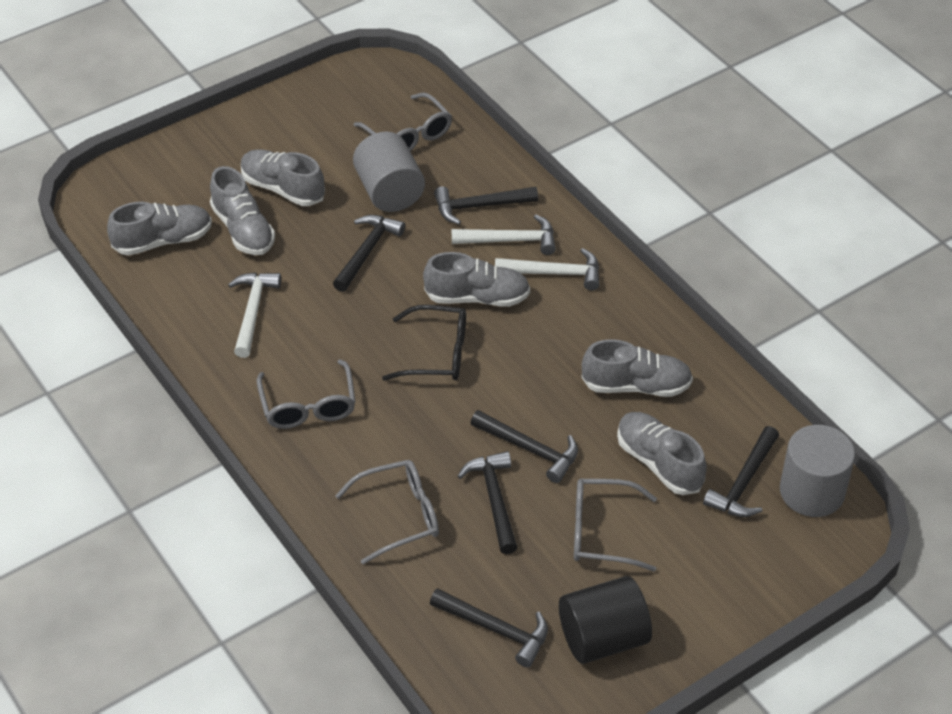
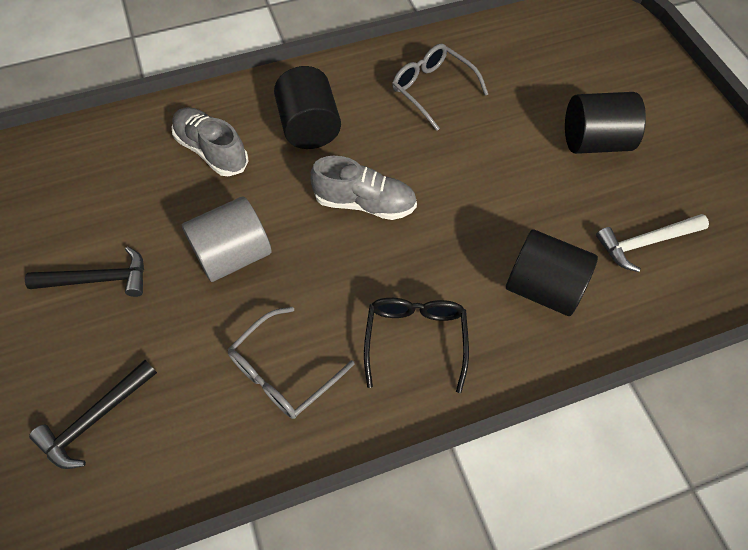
black cylinder: [559,576,652,664] = 1 -> [274,66,341,149] [506,229,598,316] [565,92,646,154] = 3
black hammer: [333,215,405,292] [430,588,548,667] [434,186,538,225] [458,451,518,554] [471,410,578,483] [703,426,779,517] = 6 -> [25,247,144,297] [29,360,157,469] = 2
grey cylinder: [353,132,425,212] [780,425,855,517] = 2 -> [182,197,272,282] = 1
grey glasses: [257,359,356,429] [335,460,439,564] [354,93,452,151] [574,479,657,572] = 4 -> [228,307,354,419] [392,44,488,131] = 2
grey shoe: [107,202,212,256] [210,166,275,255] [241,149,325,206] [423,252,530,307] [582,339,693,397] [617,412,707,495] = 6 -> [172,107,249,176] [310,156,417,220] = 2
white hammer: [228,272,281,358] [452,215,556,255] [495,248,599,290] = 3 -> [596,214,709,272] = 1

